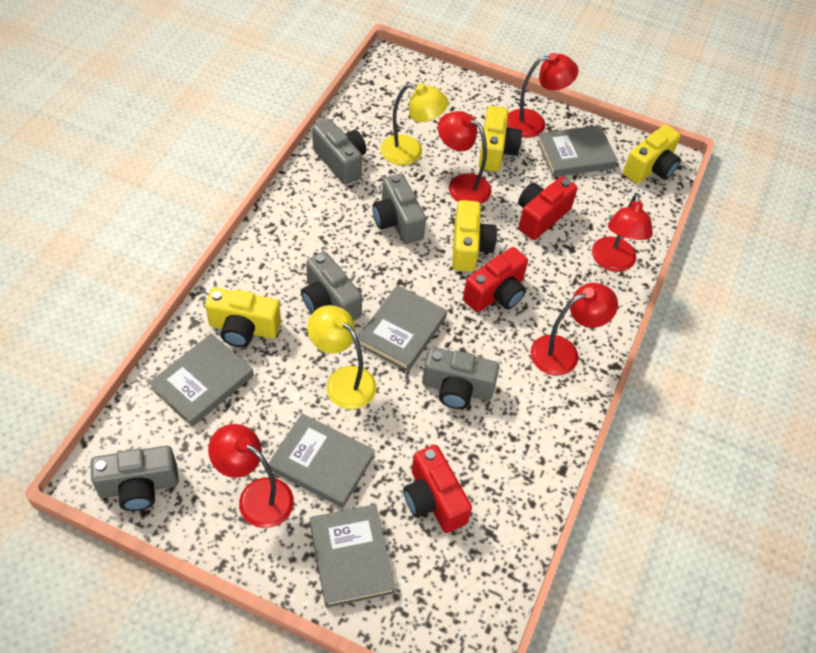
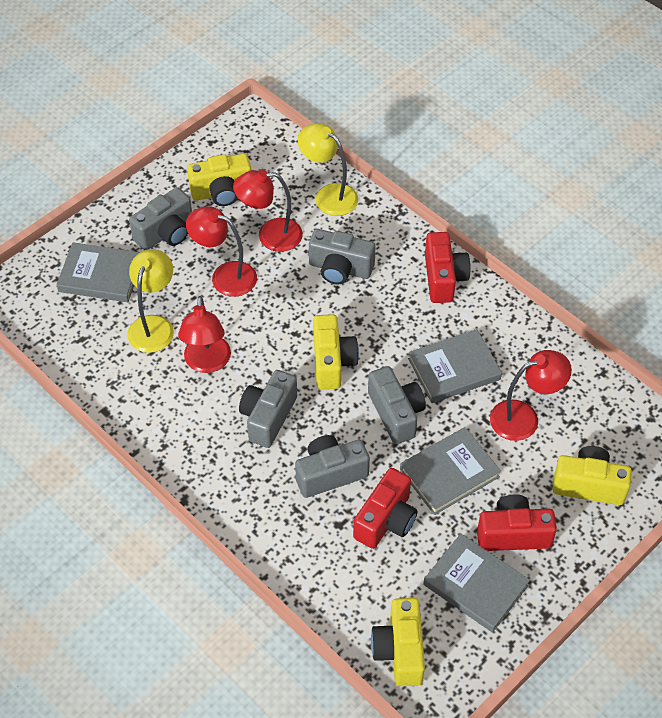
grey book: [149,333,254,427] [268,414,375,508] [310,504,395,608] [358,285,447,372] [537,125,618,177] = 5 -> [56,243,140,302] [400,427,501,515] [408,329,502,403] [423,533,530,633] = 4
red lamp: [208,424,294,528] [438,111,492,204] [507,53,578,138] [530,283,618,376] [592,193,653,272] = 5 -> [178,296,231,373] [186,206,257,297] [233,170,303,252] [490,350,572,441] = 4

